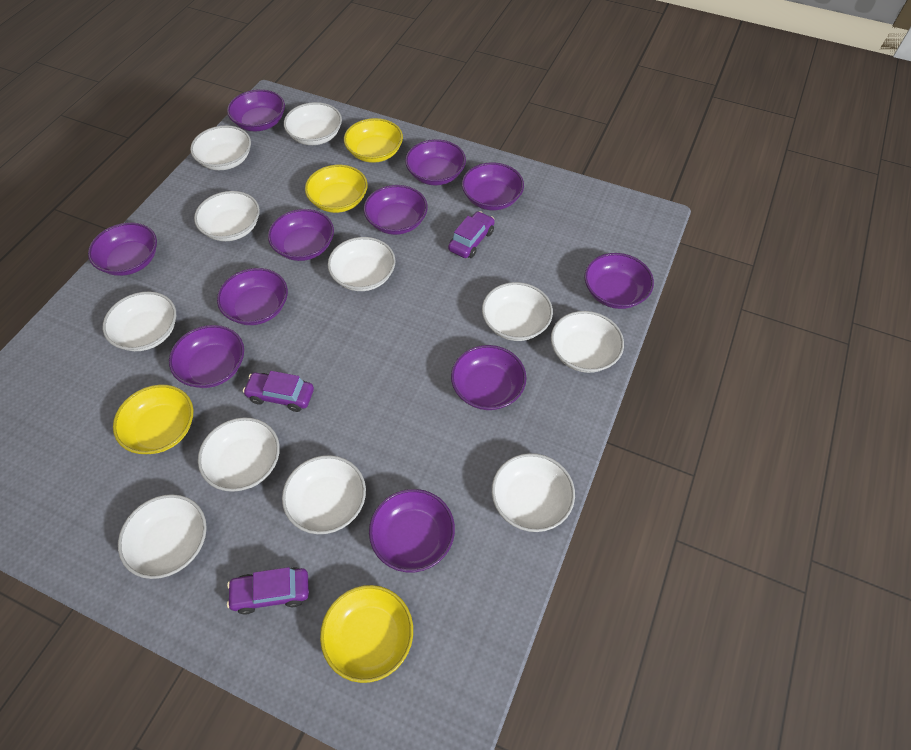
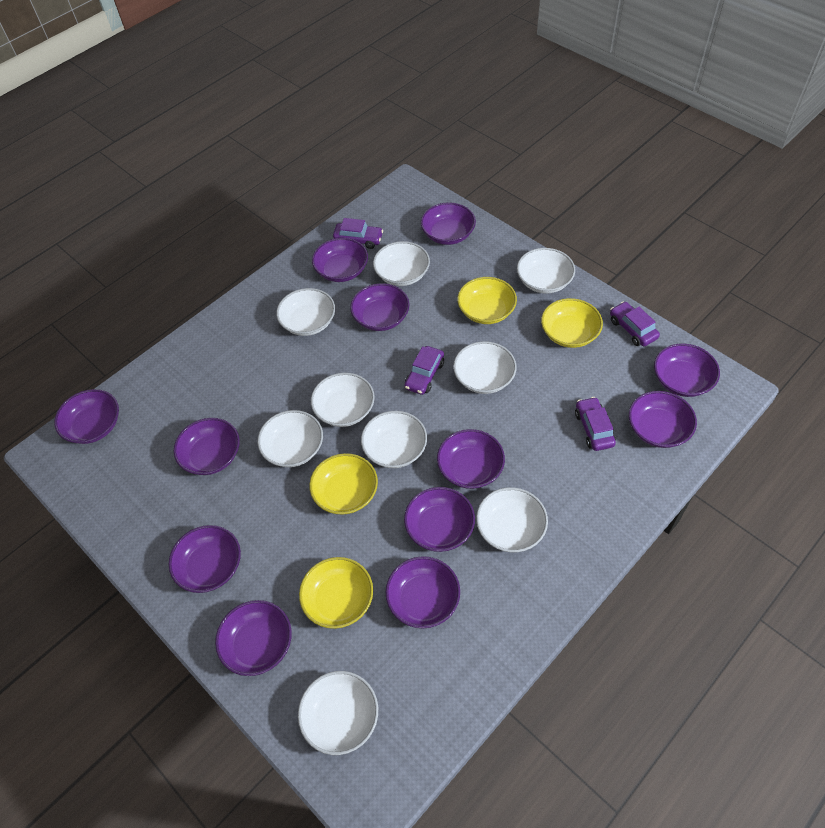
purple bowl: [88,222,157,276] [169,325,244,388] [217,268,288,325] [227,89,285,131] [268,209,334,261] [364,185,428,235] [369,489,455,572] [405,139,466,185] [451,345,526,410] [462,162,524,210] [584,253,654,309] = 11 -> [54,389,119,444] [169,525,241,593] [174,418,240,475] [215,600,292,676] [312,238,368,282] [350,283,409,331] [385,556,460,628] [404,487,475,552] [421,202,476,245] [437,429,505,489] [629,391,697,448] [654,344,720,397] = 12
purple car: [227,567,309,615] [243,371,314,412] [448,211,495,258] = 3 -> [333,218,383,249] [404,346,444,395] [575,397,616,451] [610,301,660,346] = 4
white bowl: [103,292,176,351] [118,494,207,579] [190,125,251,170] [194,191,260,241] [198,418,280,492] [282,455,366,534] [284,102,342,145] [328,237,396,291] [482,282,553,341] [492,453,575,532] [551,311,624,373] = 11 -> [257,410,323,467] [276,288,335,336] [298,671,378,755] [311,373,375,427] [361,411,427,468] [373,241,430,286] [453,341,517,394] [476,487,548,552] [517,248,575,294] = 9

